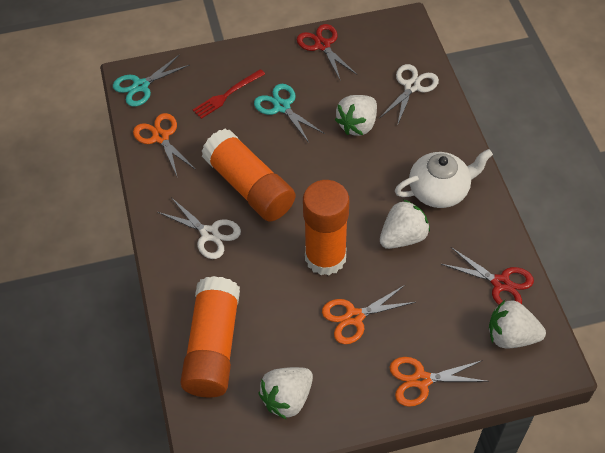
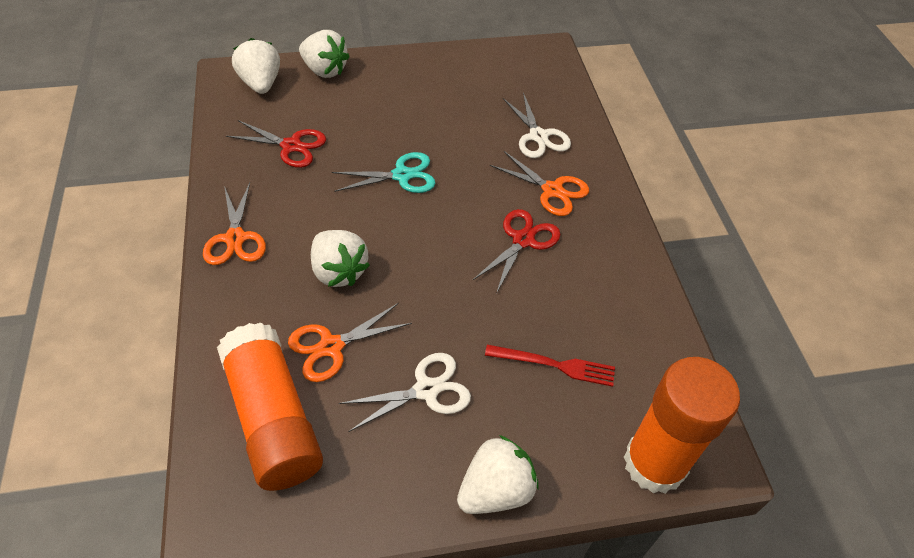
orange glue stick: [180,276,240,398] [201,129,295,221] [303,180,349,275] = 3 -> [217,323,323,491] [624,357,740,494] = 2
turquoise scissors: [113,55,190,107] [254,84,325,143] = 2 -> [332,152,436,193] = 1
white teapot: [395,149,493,208] = 1 -> none = 0

